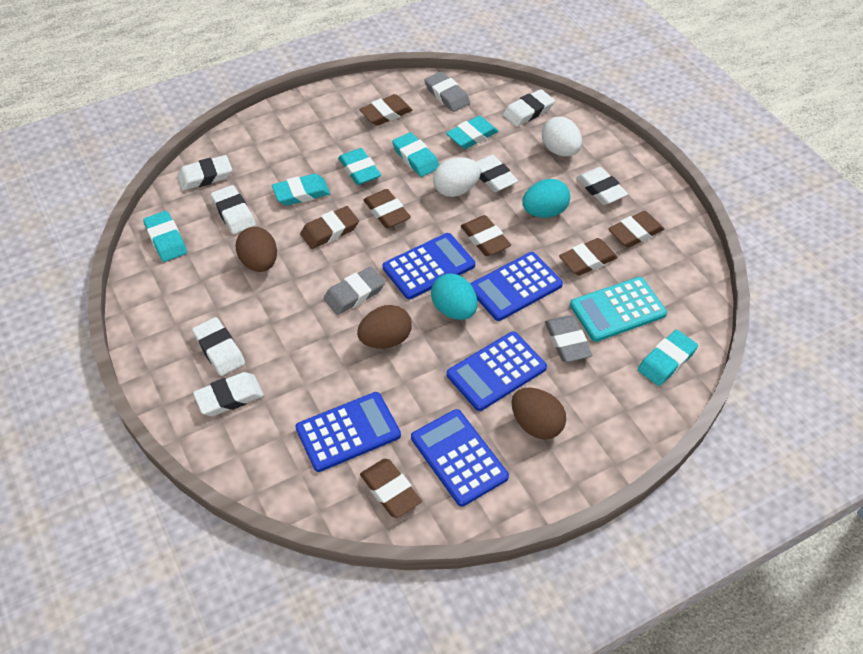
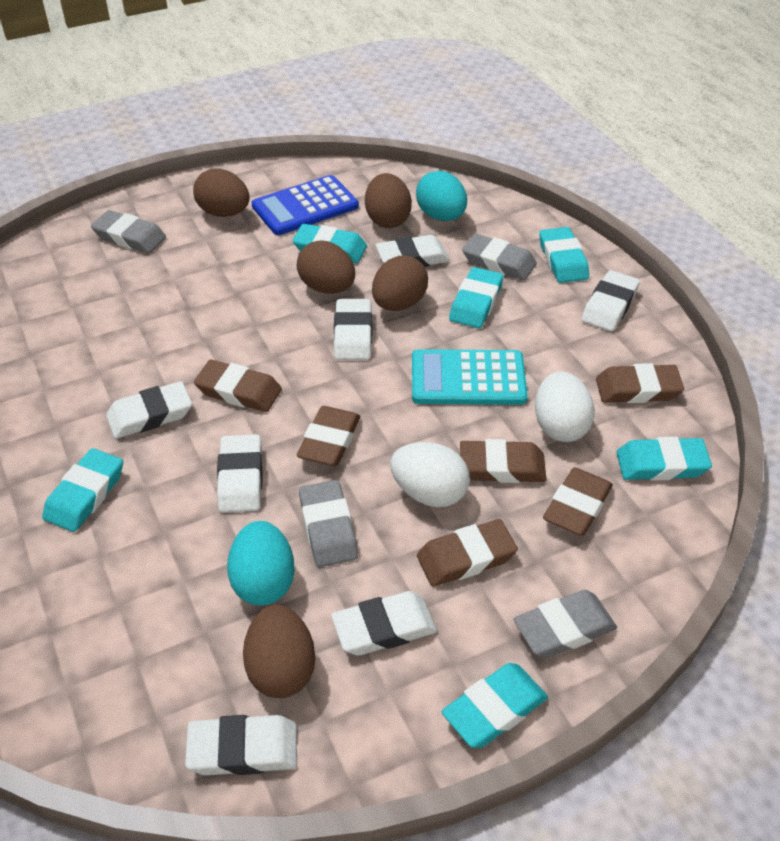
blue calculator: [295,392,401,472] [383,233,475,299] [411,409,509,507] [447,331,547,411] [470,252,563,321] = 5 -> [251,175,359,235] = 1
brown egg: [236,227,277,272] [357,305,412,349] [512,387,566,440] = 3 -> [193,169,250,217] [243,605,315,698] [297,240,355,294] [365,173,412,228] [372,255,428,311] = 5
brown eraser: [300,206,359,249] [359,94,412,126] [360,459,422,518] [363,189,411,228] [461,215,511,256] [559,238,618,276] [608,211,664,248] = 7 -> [194,360,282,412] [297,406,360,466] [417,519,518,587] [460,439,546,483] [543,468,613,536] [596,363,684,403] = 6
grey eraser: [324,267,385,315] [425,72,470,112] [545,316,592,362] = 3 -> [91,210,166,253] [299,480,358,567] [462,233,537,280] [513,590,617,658] = 4

